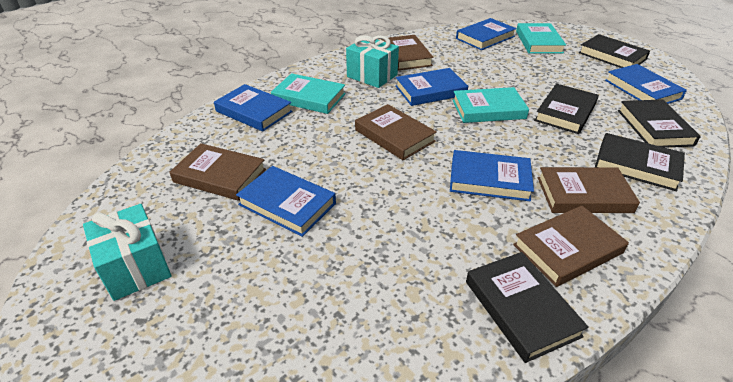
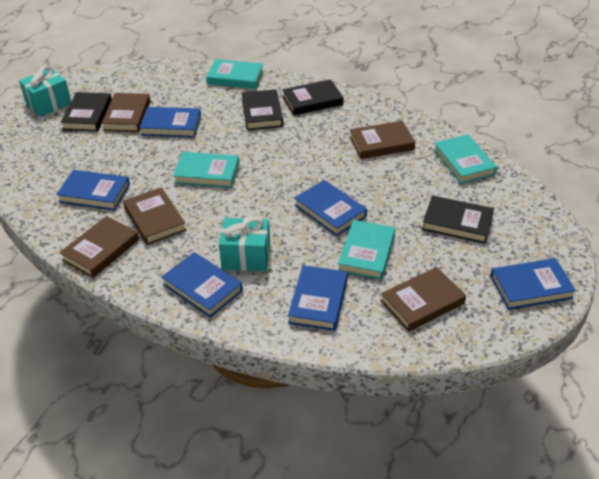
black book: [466,252,589,363] [534,84,599,134] [579,34,650,68] [595,133,685,191] [618,99,701,148] = 5 -> [60,92,112,131] [242,89,283,130] [282,79,344,116] [422,195,494,244] = 4
turquoise book: [271,73,346,114] [453,87,529,123] [516,23,566,53] = 3 -> [173,152,239,188] [206,59,264,89] [338,220,395,280] [433,134,497,184] = 4

